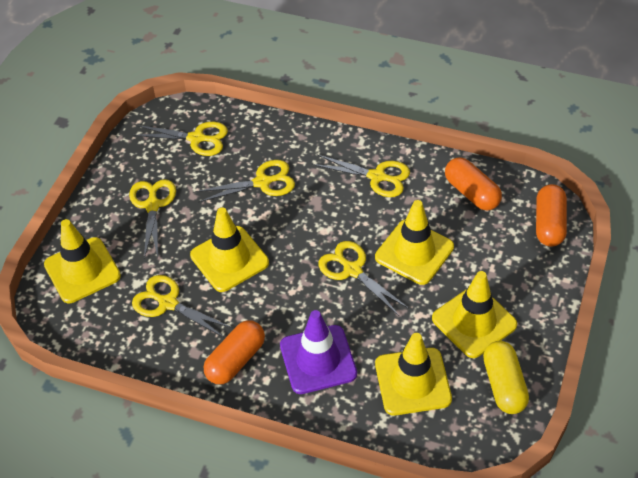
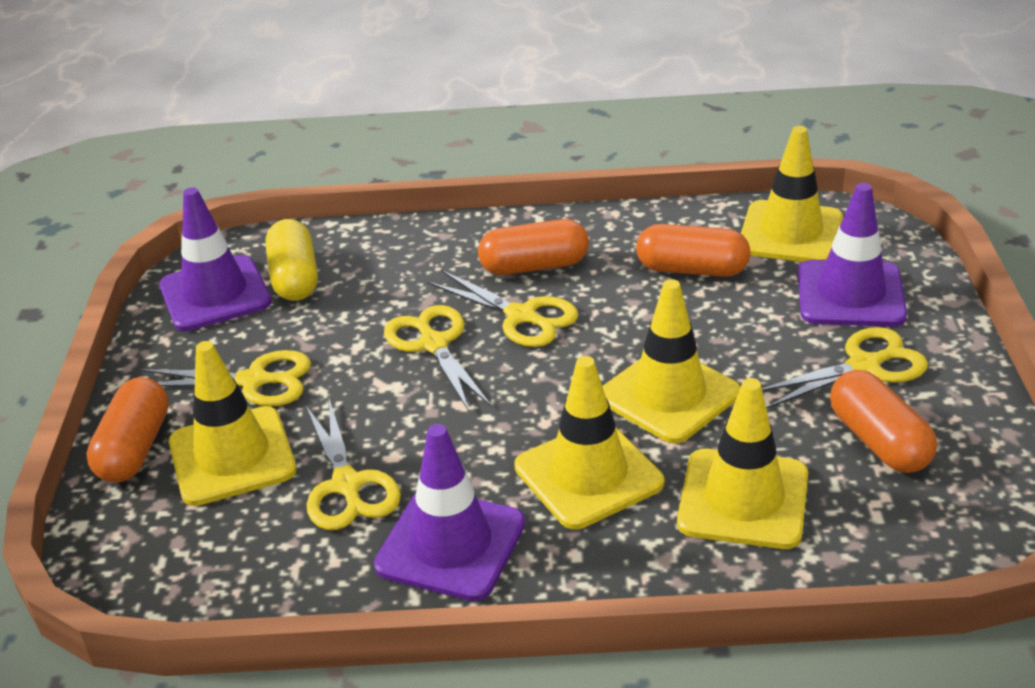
orange capsule: [204,320,265,384] [445,157,502,211] [536,184,567,247] = 3 -> [86,377,169,482] [478,219,589,275] [636,224,751,277] [830,370,937,473] = 4
purple traffic cone: [280,310,357,394] = 1 -> [159,188,272,331] [374,424,525,601] [798,183,907,327] = 3
yellow scissors: [129,179,176,259] [132,275,233,337] [133,122,228,156] [195,160,295,203] [312,154,410,197] [318,241,409,316] = 6 -> [138,350,311,407] [306,399,401,530] [384,305,492,411] [427,270,579,347] [762,327,928,409] = 5

